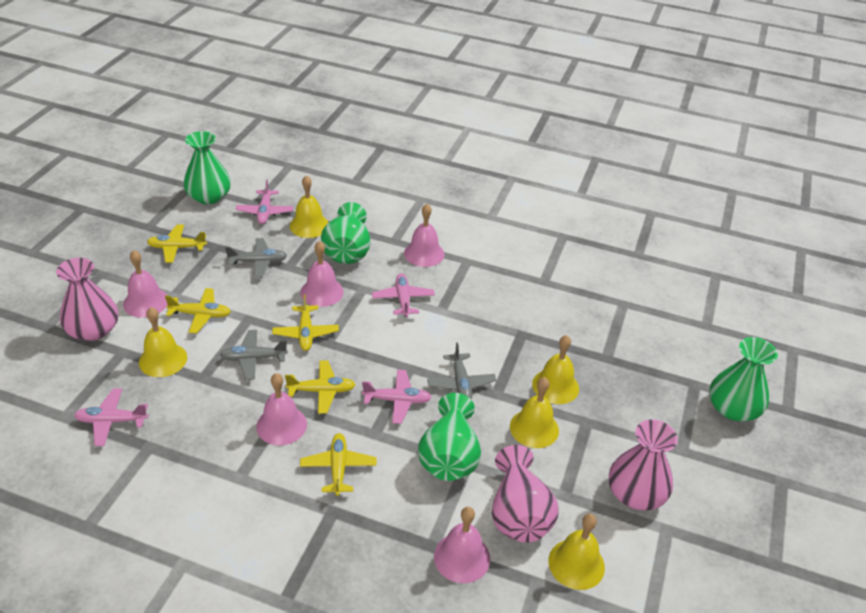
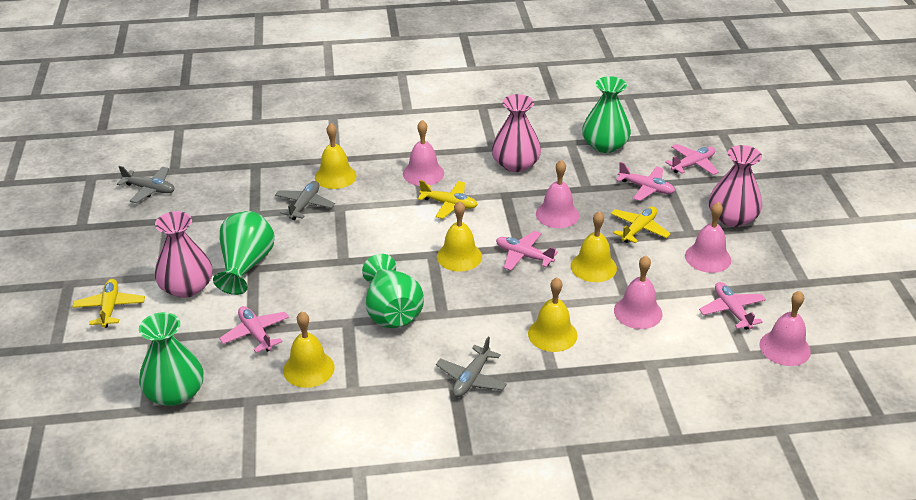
pink plane: [74,388,148,446] [236,180,293,224] [362,370,432,424] [372,273,435,317] = 4 -> [219,306,289,353] [496,231,558,271] [616,162,675,201] [665,144,719,175] [699,282,766,330] = 5
yellow plane: [147,224,207,263] [165,288,231,334] [272,294,339,351] [285,360,356,414] [300,433,377,496] = 5 -> [72,279,145,328] [418,180,478,219] [611,206,671,243] = 3

